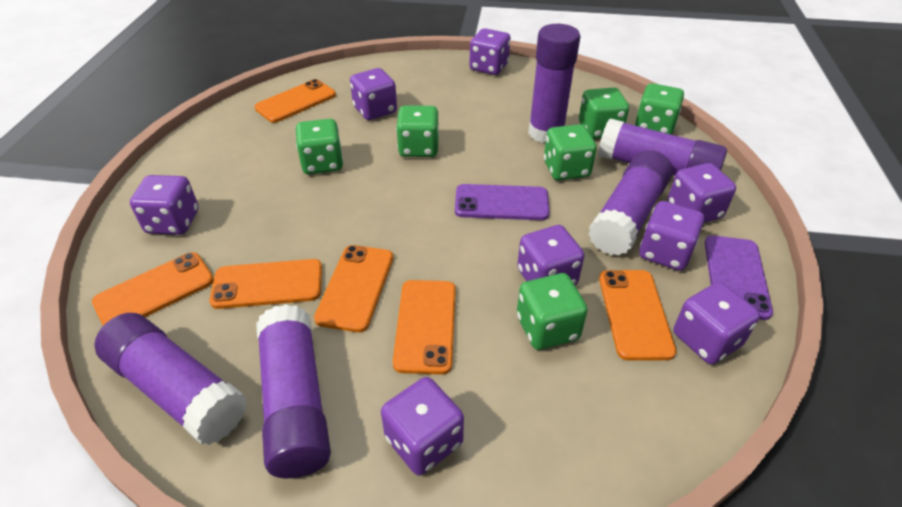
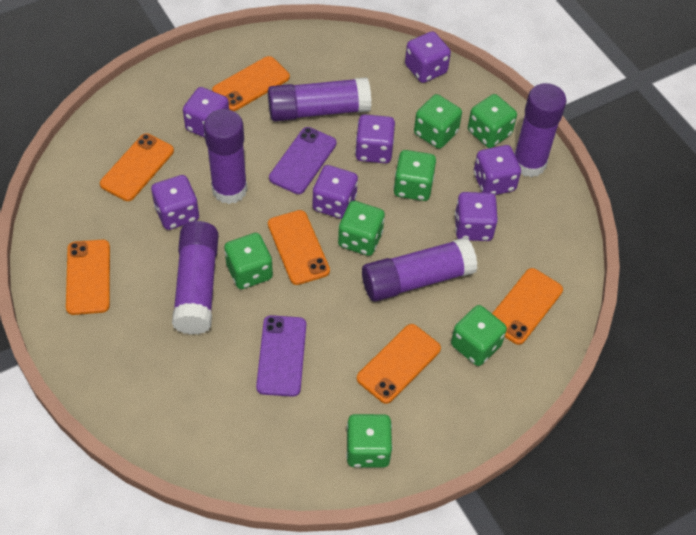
green dice: [296,119,343,174] [396,106,439,157] [517,273,588,350] [544,124,597,180] [579,88,629,139] [635,83,684,135] = 6 -> [224,233,273,289] [338,201,385,256] [346,414,393,468] [394,150,436,201] [414,94,462,149] [451,305,507,366] [468,94,517,148] = 7
purple dice: [130,175,199,235] [350,68,397,120] [381,377,464,475] [469,28,510,75] [517,225,584,285] [639,201,704,271] [667,163,736,223] [674,282,760,364] = 8 -> [151,175,199,230] [183,87,229,138] [313,165,358,219] [355,114,395,163] [405,31,451,83] [455,192,498,241] [474,145,521,195] = 7

